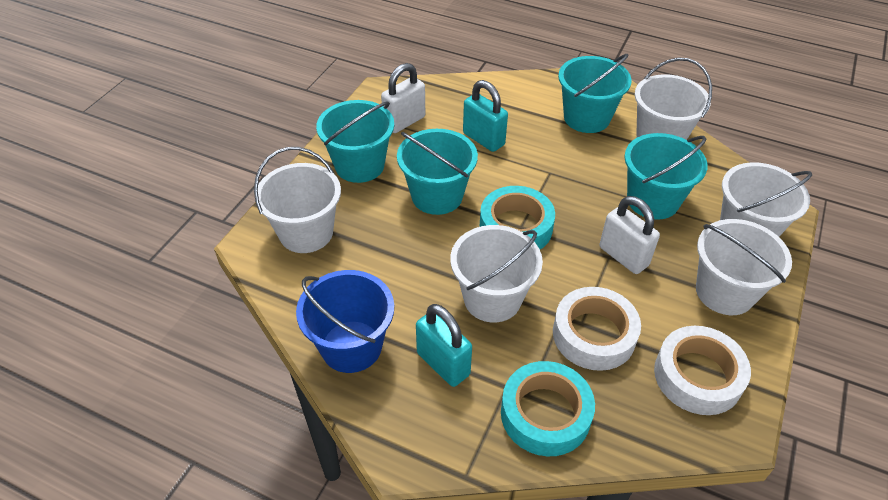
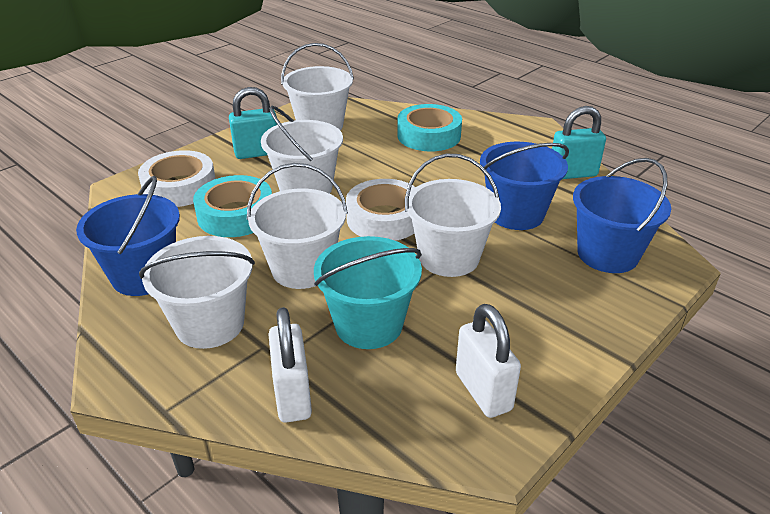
blue bucket: [296,270,394,373] = 1 -> [76,176,180,296] [480,142,569,230] [573,158,671,273] = 3
turquoise bucket: [316,100,394,183] [397,129,478,215] [558,54,632,133] [624,133,708,220] = 4 -> [314,236,422,349] = 1

